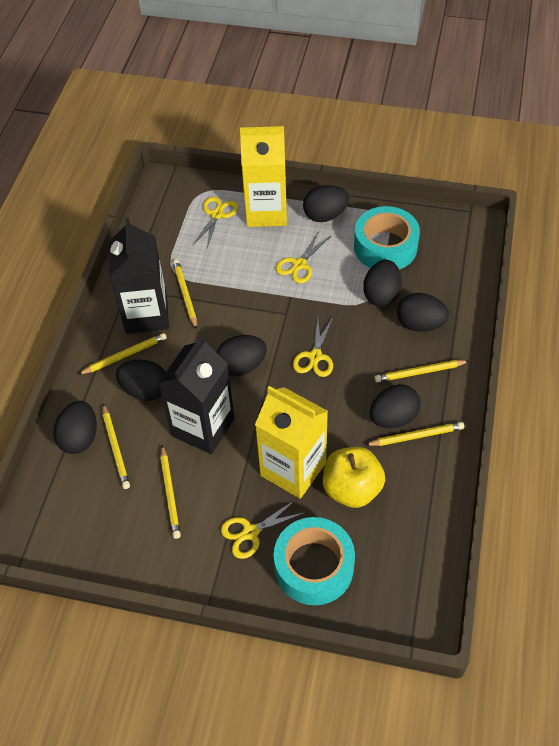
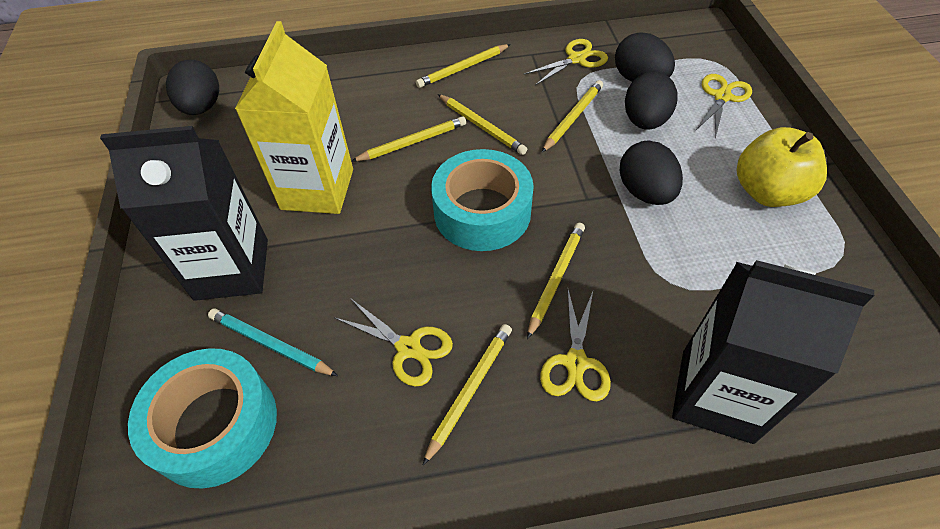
black egg: [53,401,97,454] [116,359,166,401] [216,335,267,377] [303,185,349,222] [363,260,402,306] [370,384,421,428] [397,293,449,332] = 7 -> [166,60,219,115] [615,32,675,82] [620,140,683,205] [625,72,678,130] = 4
turquoise pencil: none = 0 -> [208,308,338,376] = 1
yellow carton: [240,126,287,227] [255,386,328,499] = 2 -> [235,21,353,214] = 1

